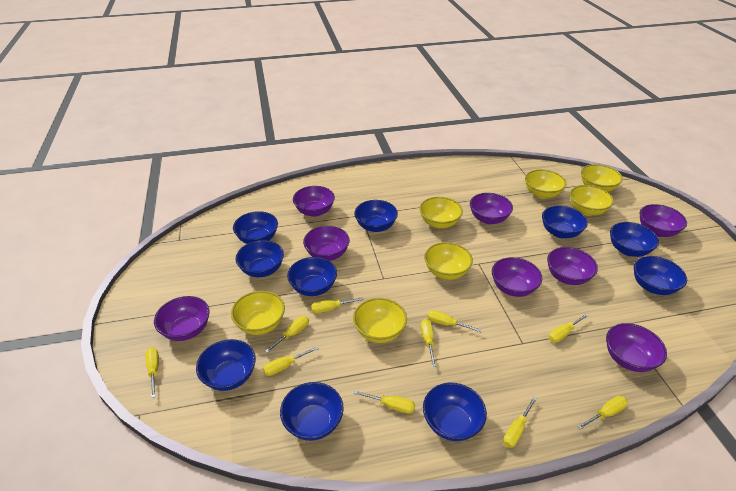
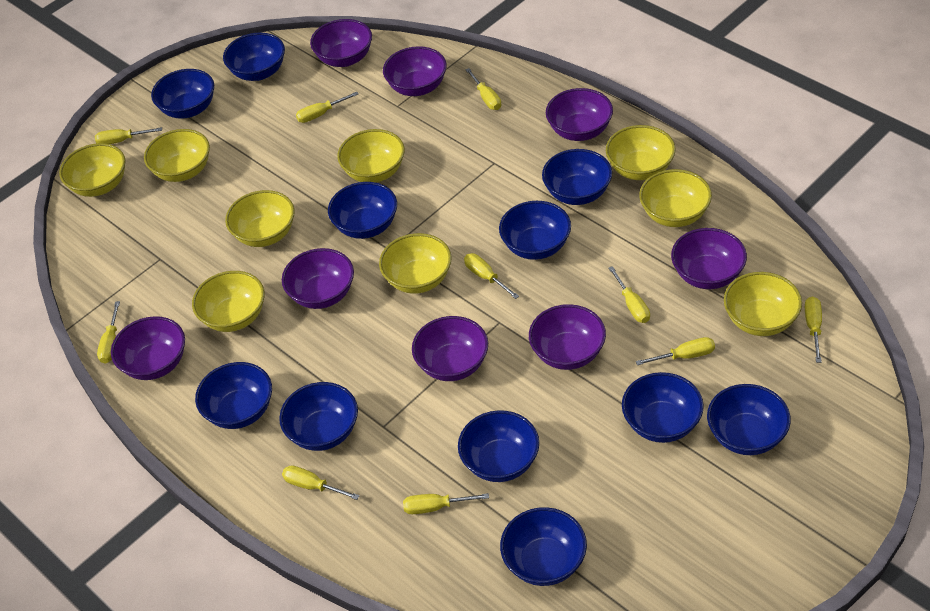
blue bowl: [196,339,256,391] [233,211,278,244] [236,240,284,277] [280,382,344,441] [287,257,337,296] [354,200,398,232] [423,383,487,441] [542,205,588,238] [610,222,659,257] [634,256,687,295] = 10 -> [151,69,214,119] [195,362,272,429] [223,33,285,81] [279,382,358,451] [328,182,397,239] [458,410,539,482] [499,201,571,260] [500,507,587,586] [542,149,612,205] [622,372,704,443] [707,384,791,455] = 11
yellow bowl: [231,291,285,335] [353,298,407,343] [419,197,463,229] [424,242,473,280] [525,169,566,199] [570,185,614,216] [581,164,623,192] = 7 -> [59,143,126,197] [144,129,210,182] [192,271,265,332] [225,190,295,247] [337,129,405,183] [379,233,452,294] [606,125,676,180] [639,169,712,227] [724,272,802,336] = 9

